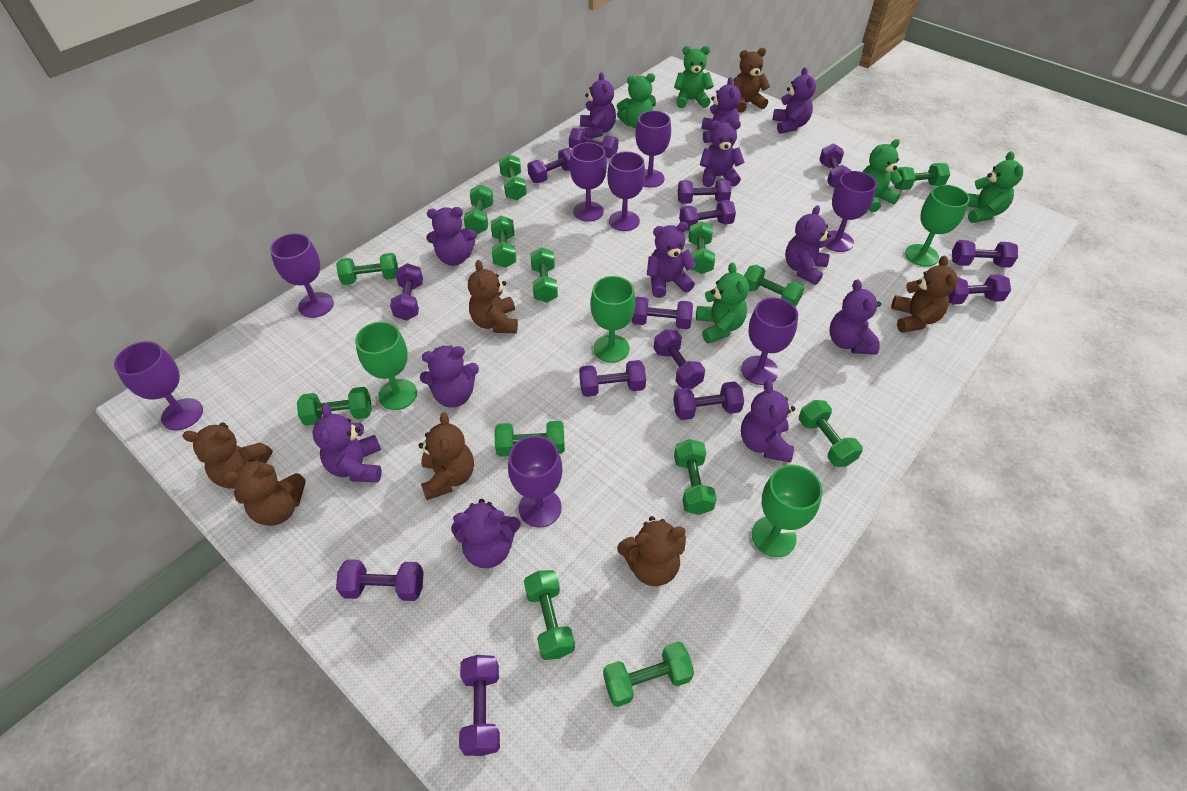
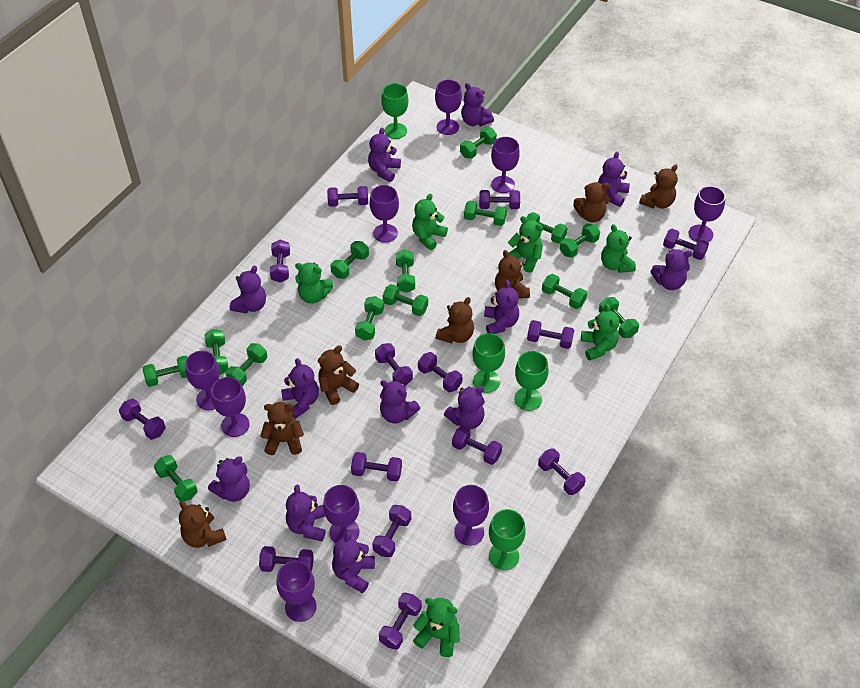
green teddy bear: [617,73,656,128] [674,46,714,108] [696,262,749,344] [862,139,902,212] [967,151,1023,223] = 5 -> [295,263,334,304] [412,193,448,250] [413,598,460,657] [508,216,543,273] [581,304,619,361] [601,224,636,273] = 6
purple goblet: [114,341,203,430] [270,233,334,318] [508,436,563,528] [569,142,607,222] [607,151,645,231] [635,111,671,187] [741,297,798,385] [825,171,877,252] = 8 -> [185,351,220,410] [211,377,250,437] [276,561,317,622] [323,485,360,543] [370,185,399,243] [435,80,462,135] [453,485,489,546] [491,137,520,193] [688,186,726,242] = 9

